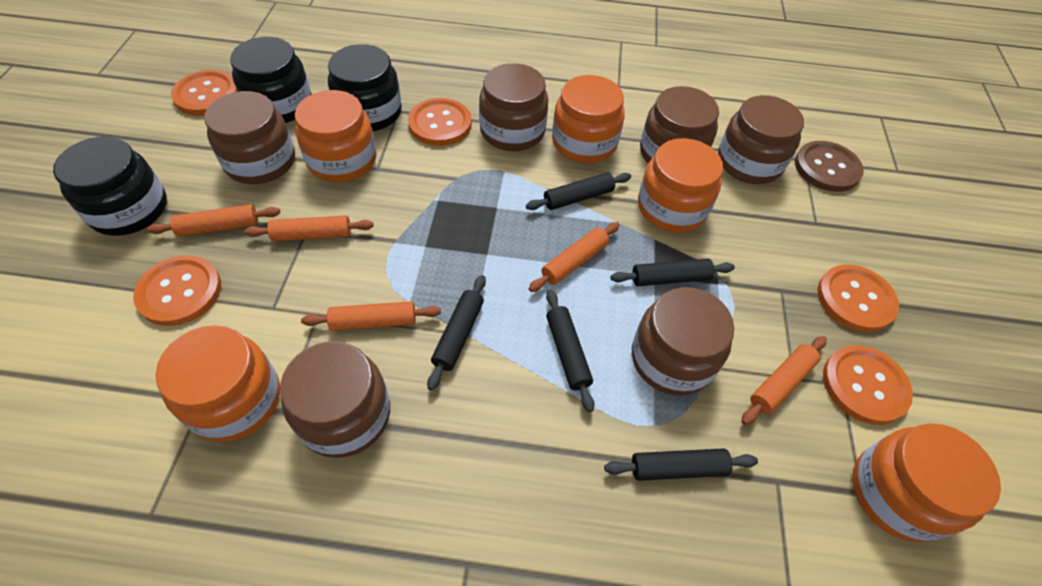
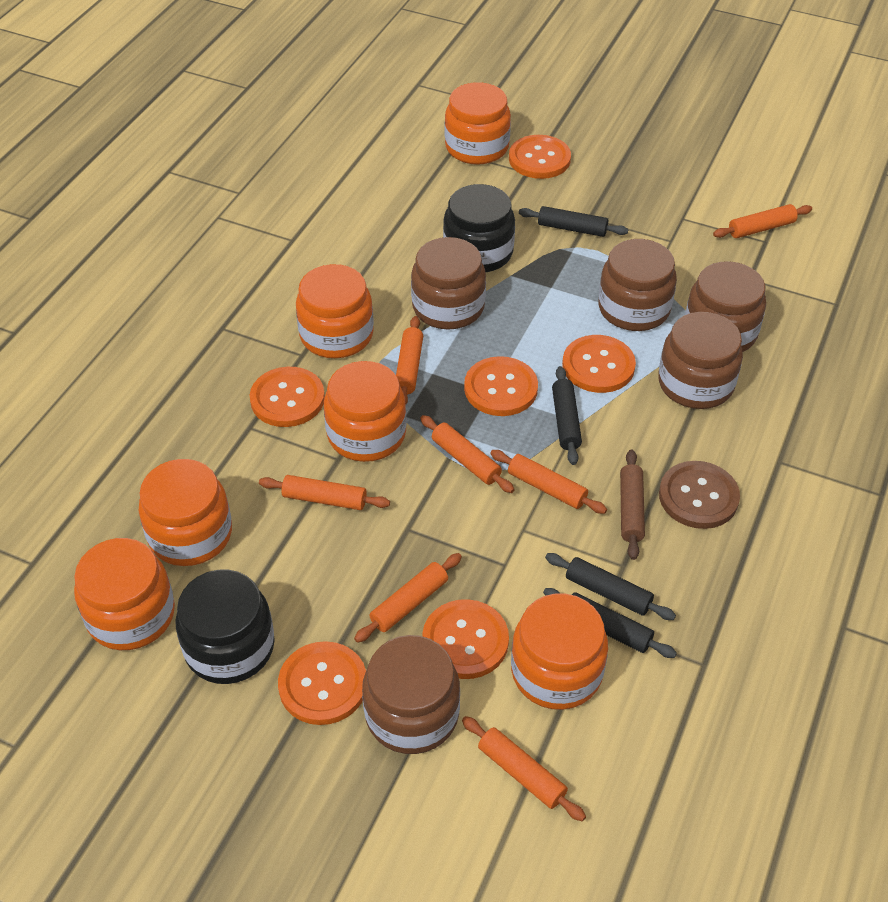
black jar: [53,136,167,236] [230,37,311,123] [328,44,402,131] = 3 -> [175,570,275,684] [443,184,515,272] = 2
black rolling pin: [427,275,486,391] [526,172,631,210] [546,289,595,412] [604,448,758,481] [611,258,735,286] = 5 -> [519,206,628,237] [543,588,677,658] [545,553,676,620] [552,366,582,465] = 4
brown jar: [205,91,295,184] [280,341,390,458] [479,63,548,151] [632,287,734,396] [640,86,719,163] [718,95,804,184] = 6 -> [362,635,460,754] [411,237,486,329] [598,239,677,331] [658,312,743,409] [685,261,766,352] = 5
brown rolling pin: none = 0 -> [620,449,645,560] = 1
orange button: [133,255,221,326] [171,70,237,116] [408,98,472,146] [817,264,899,332] [823,345,913,425] = 5 -> [250,367,325,427] [278,641,366,725] [422,599,509,679] [464,356,538,416] [509,135,571,179] [562,335,636,393] = 6
orange jar: [155,325,280,441] [295,90,376,182] [552,75,625,163] [638,138,723,232] [852,423,1001,542] = 5 -> [74,538,175,650] [139,459,232,566] [296,264,374,358] [324,361,407,462] [445,82,511,165] [511,594,608,710] = 6
orange rolling pin: [147,204,280,237] [244,215,374,241] [301,301,441,331] [529,222,620,292] [741,336,827,425] = 5 -> [259,475,390,510] [354,553,462,643] [396,316,423,404] [420,415,514,493] [462,716,586,821] [490,450,607,514] [713,204,812,238] = 7

